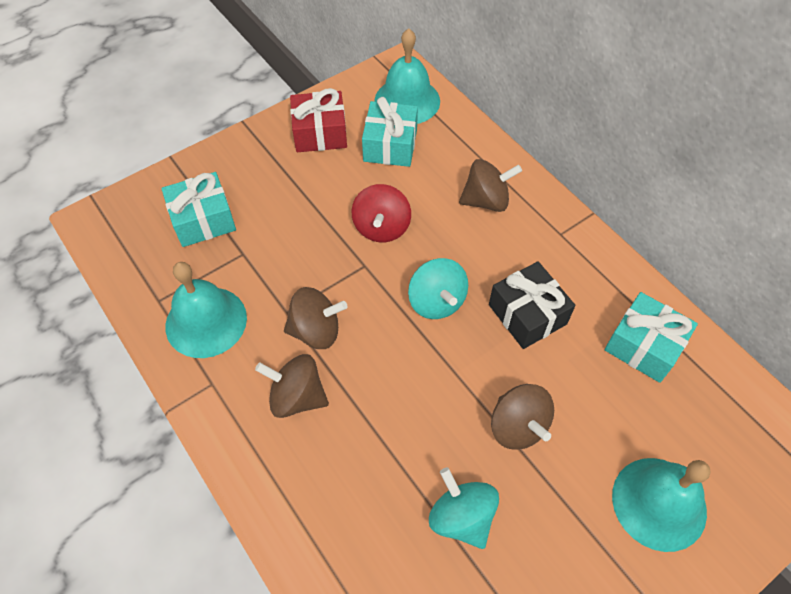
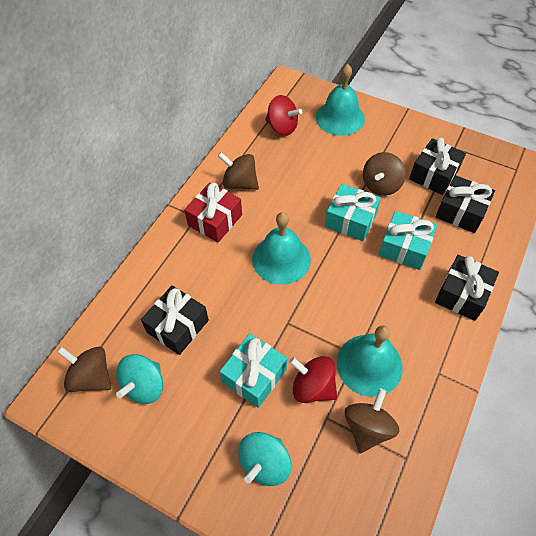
black gift: [489,261,575,349] = 1 -> [141,285,209,355] [409,138,466,195] [435,175,495,233] [435,255,499,321] = 4
red spinning top: [351,184,411,242] = 1 -> [265,95,302,136] [289,356,337,403] = 2

